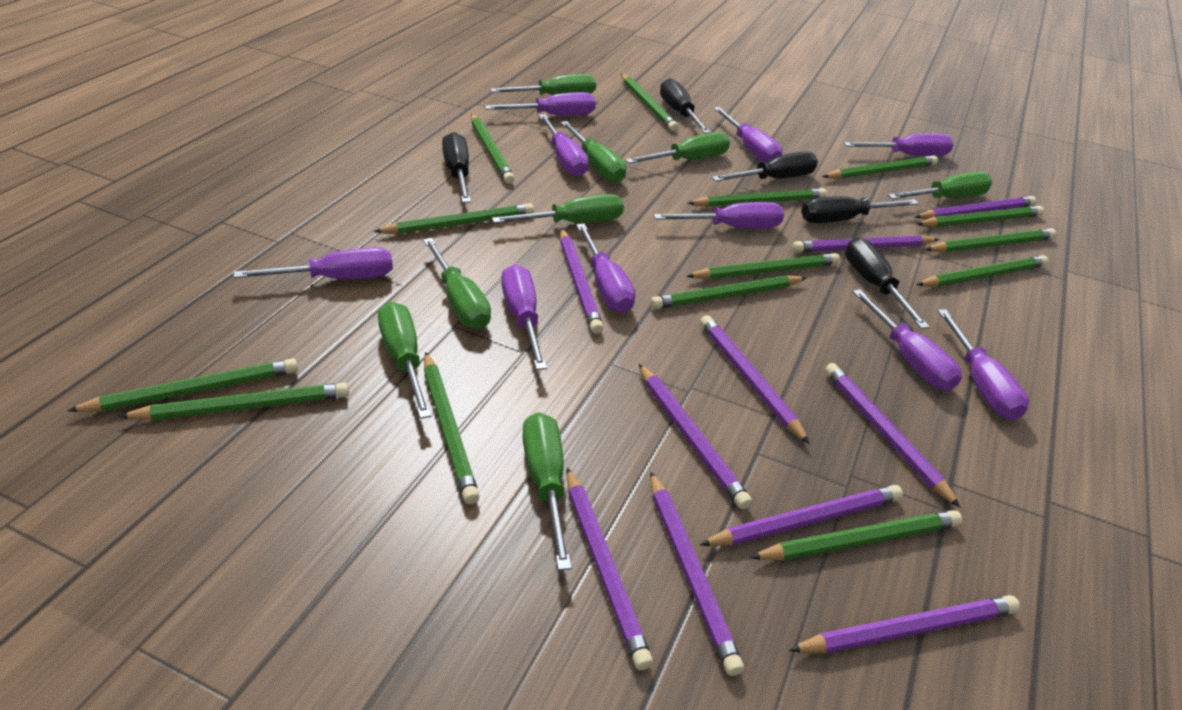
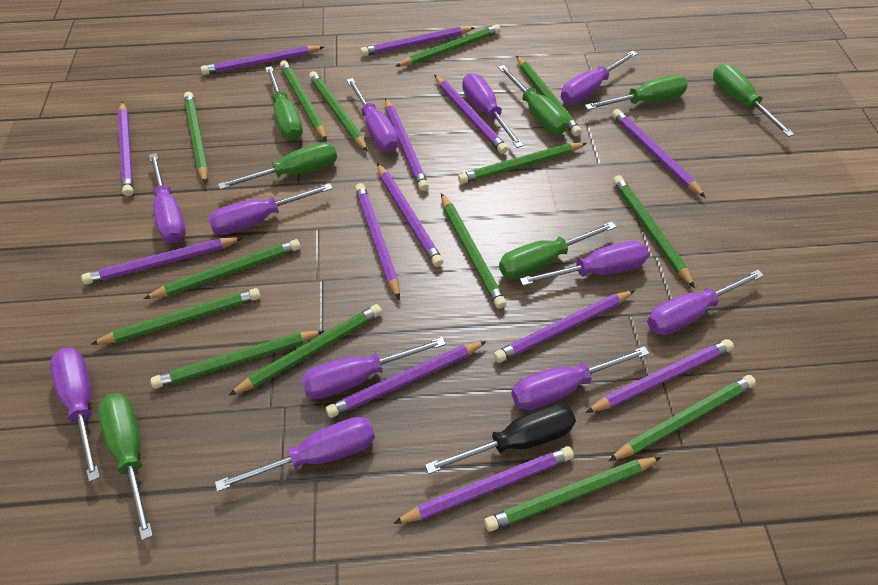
black screwdriver: [442,132,471,203] [660,78,711,134] [712,151,818,182] [801,196,919,223] [845,237,930,329] = 5 -> [425,403,576,474] = 1
green screwdriver: [378,302,432,419] [423,238,491,329] [490,74,596,95] [492,194,624,223] [522,412,572,571] [561,121,627,183] [625,132,730,164] [888,172,992,199] = 8 -> [98,393,153,540] [218,142,337,190] [265,66,303,140] [498,65,568,134] [499,222,616,279] [585,75,688,110] [713,64,794,137] = 7
purple pencil: [560,228,604,334] [566,468,653,670] [639,364,752,509] [650,471,744,676] [699,485,903,546] [700,315,810,444] [788,595,1020,654] [792,235,939,253] [825,363,961,508] [915,196,1036,219] = 10 -> [81,237,243,284] [118,101,133,196] [201,46,324,75] [326,341,487,418] [355,183,400,300] [360,27,475,56] [377,163,443,267] [385,98,429,191] [393,446,574,524] [434,75,508,154] [494,290,635,363] [585,339,734,413] [612,109,706,198] = 13
purple screwdriver: [234,247,393,279] [485,92,596,116] [501,264,547,370] [539,114,589,177] [576,224,636,313] [654,202,784,228] [713,107,782,163] [844,133,954,156] [852,289,962,391] [937,309,1029,420] = 10 -> [50,348,100,482] [149,153,186,243] [208,183,333,235] [215,417,375,492] [301,337,446,399] [346,78,399,152] [462,73,524,148] [511,346,649,410] [520,241,649,286] [561,51,638,104] [647,270,764,335] = 11

